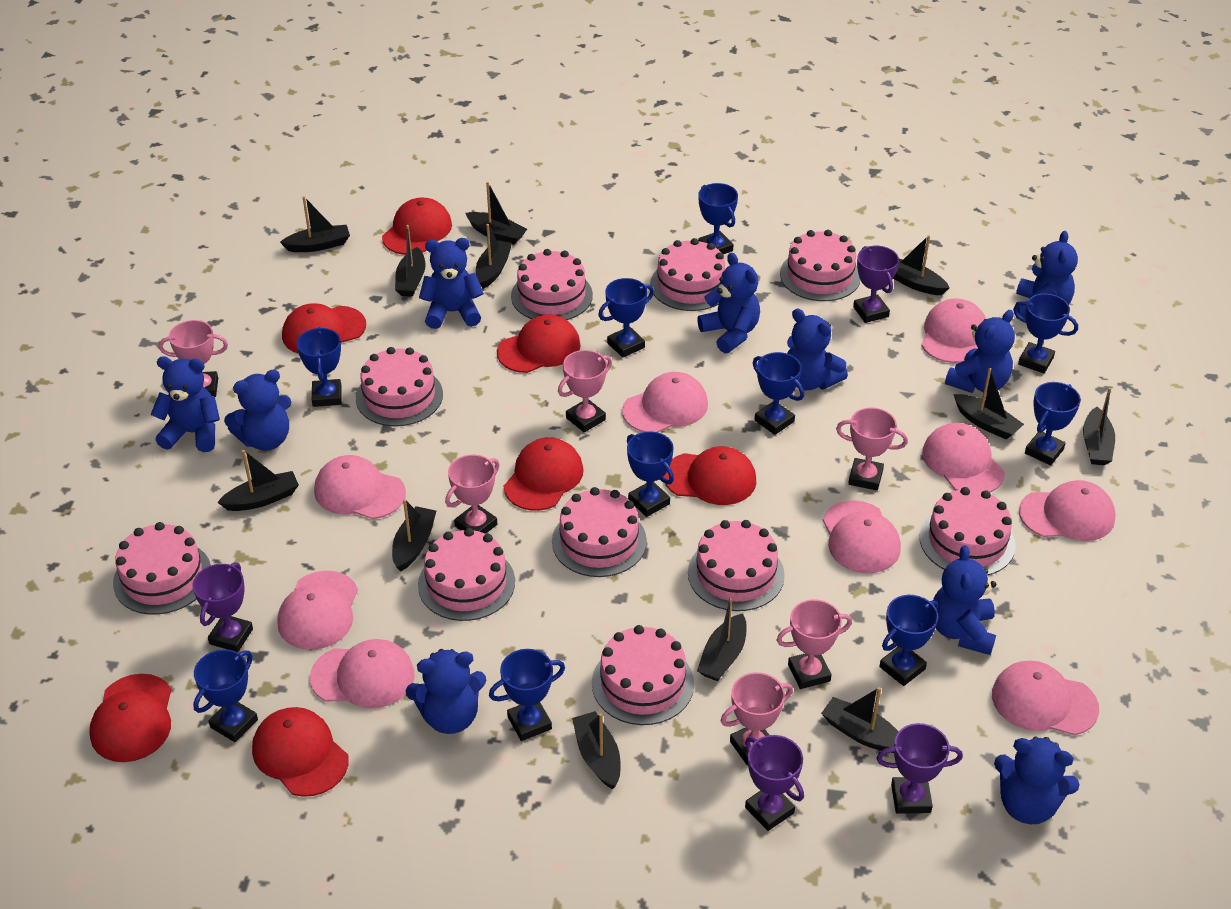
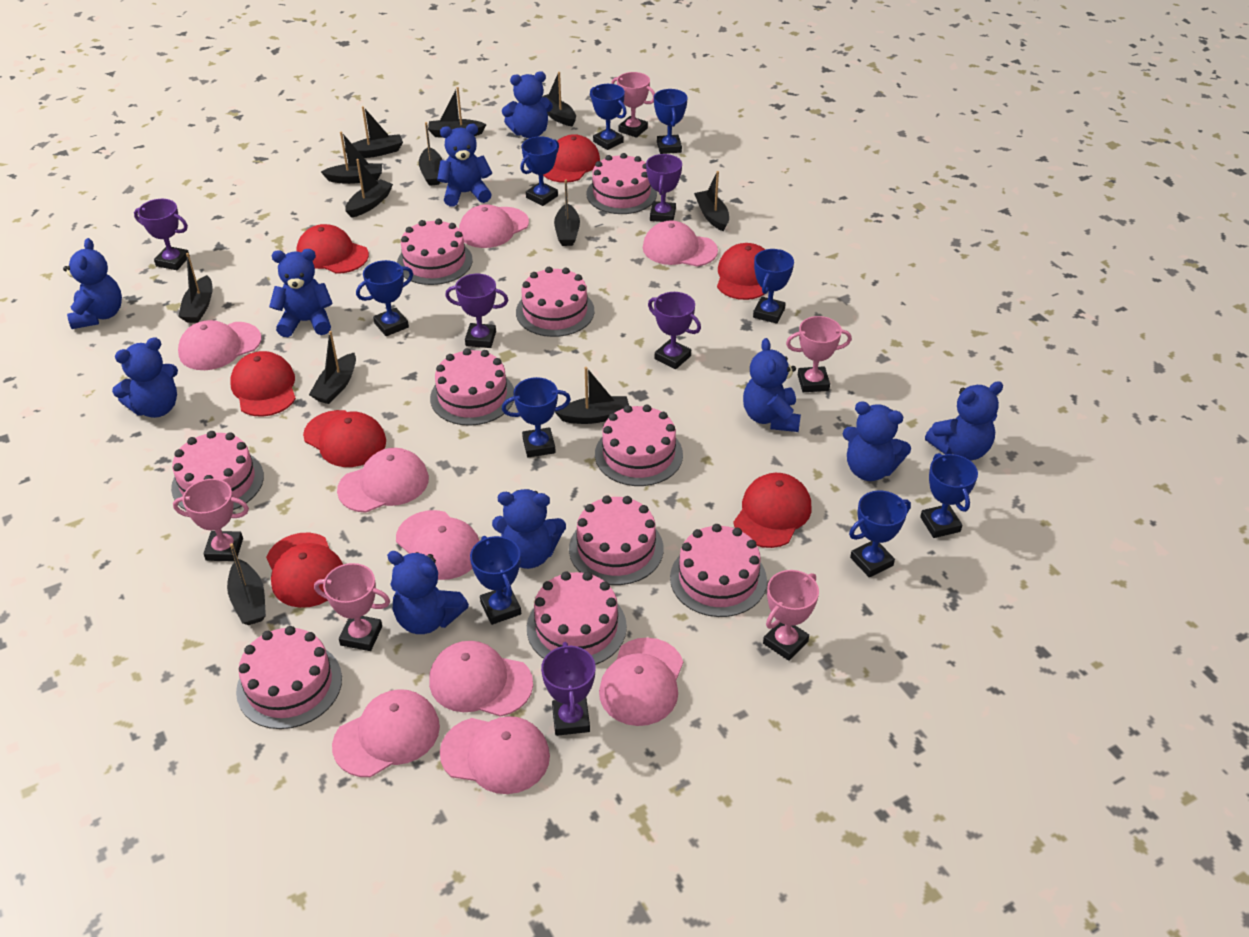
blue trophy: [193,649,258,742] [297,327,342,407] [489,649,565,741] [598,278,654,358] [627,431,674,517] [698,183,738,254] [753,352,804,435] [879,595,938,686] [1013,294,1078,373] [1025,382,1081,465] = 10 -> [356,260,413,336] [470,536,521,625] [502,377,571,457] [520,136,559,206] [590,84,627,150] [654,89,688,154] [753,249,794,324] [849,490,911,577] [920,453,978,538] = 9
pink trophy: [159,320,228,397] [445,455,499,534] [558,350,612,432] [721,672,793,766] [777,599,852,689] [836,408,908,491] = 6 -> [173,479,249,561] [314,563,390,651] [611,72,655,138] [763,570,819,661] [786,316,852,392] = 5
purple trophy: [192,562,253,652] [745,735,804,831] [853,246,899,323] [877,723,963,814] = 4 -> [134,199,190,270] [445,274,508,348] [541,642,595,736] [646,154,682,222] [648,292,701,369] = 5

